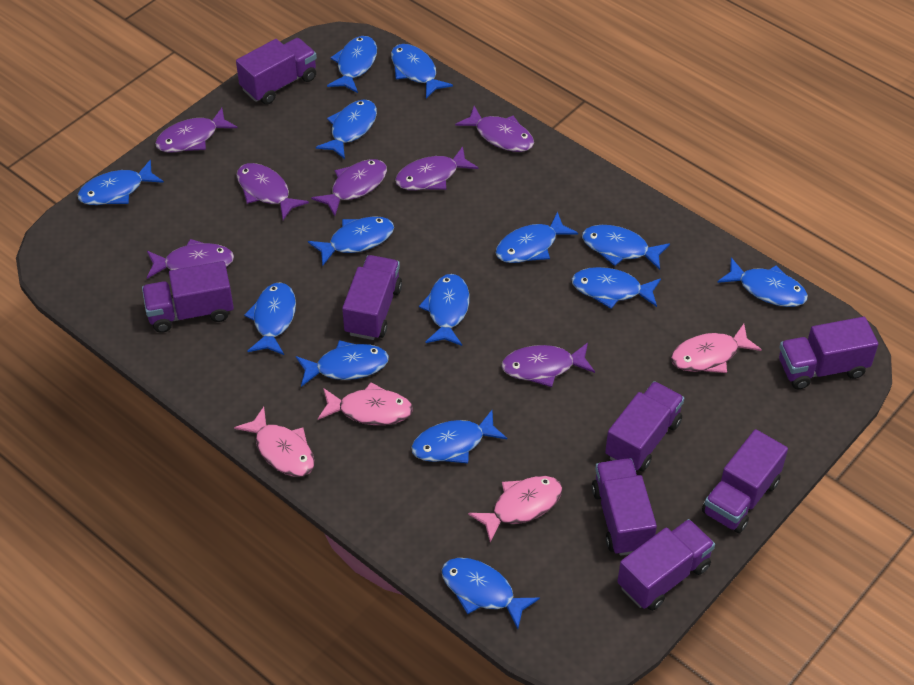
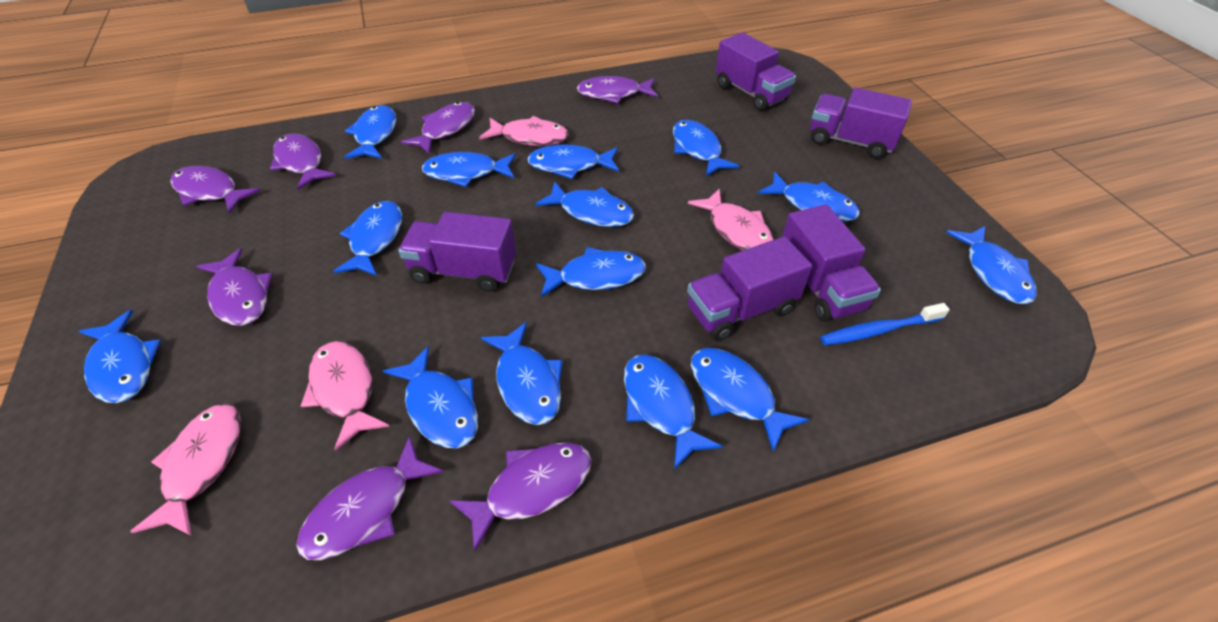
blue toothbrush: none = 0 -> [820,303,950,345] = 1
purple truck: [142,261,234,333] [236,38,317,105] [342,255,402,340] [592,458,657,556] [605,381,684,471] [617,519,715,611] [702,429,788,533] [779,317,878,389] = 8 -> [398,212,516,292] [687,236,812,341] [716,32,796,111] [782,205,881,322] [810,88,912,159] = 5

